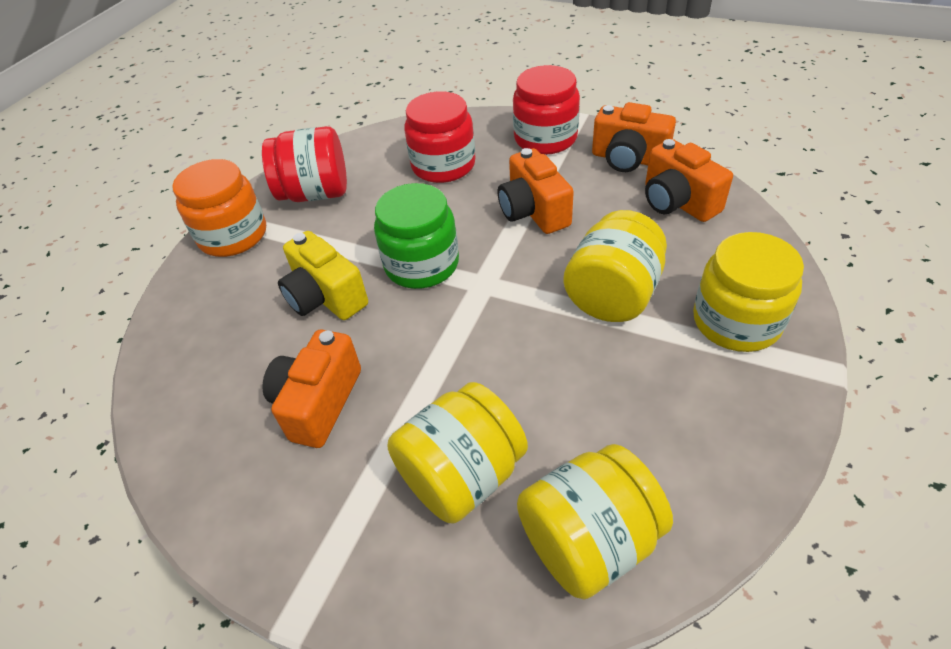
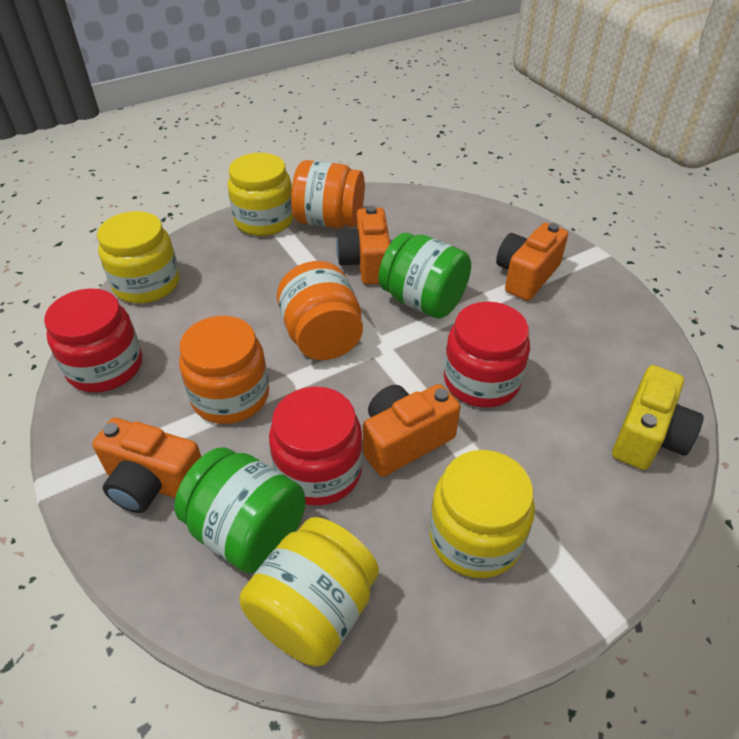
green jar: [374,183,459,289] = 1 -> [174,447,306,573] [379,233,471,319] = 2
orange jar: [172,159,266,257] = 1 -> [179,316,269,424] [277,261,363,360] [291,160,365,228] = 3

